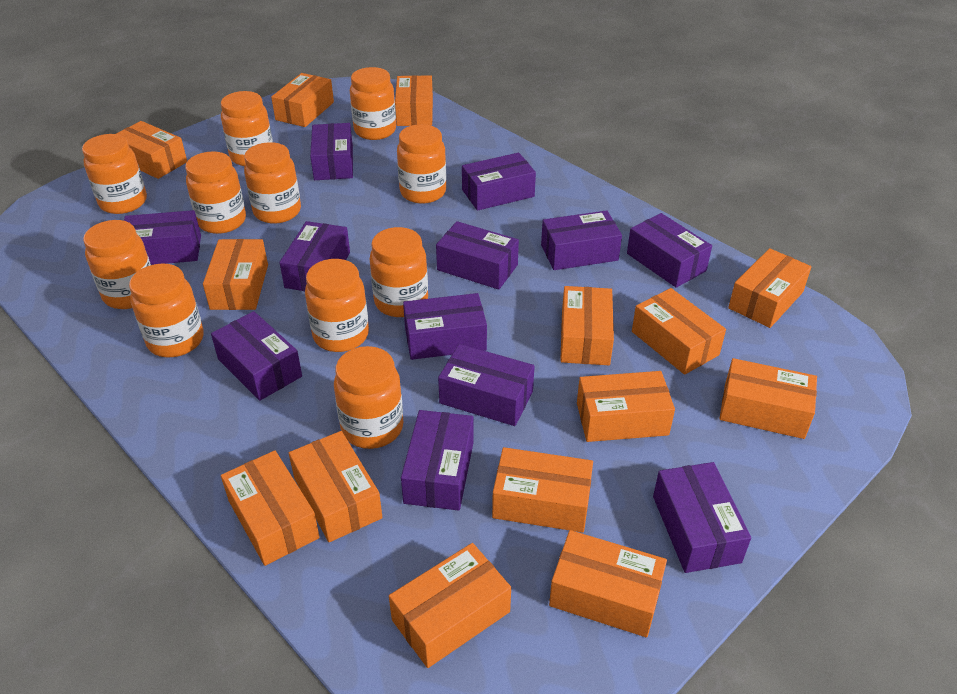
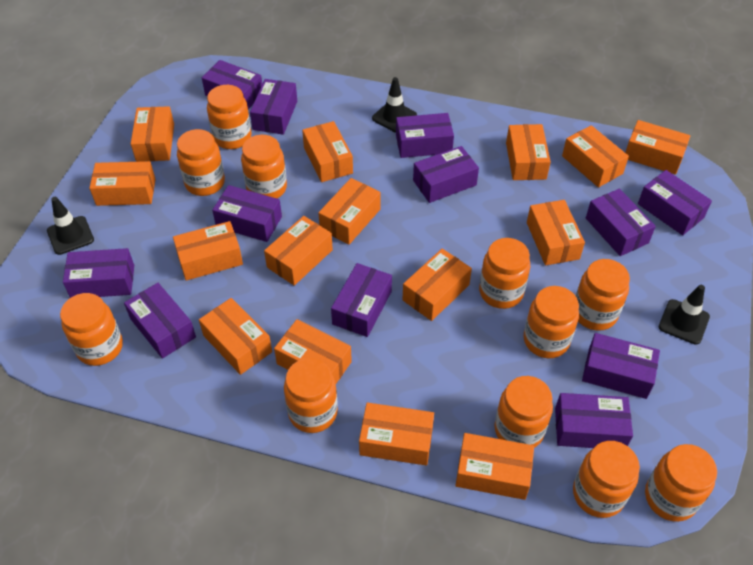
black traffic cone: none = 0 -> [47,197,94,255] [372,77,417,133] [659,285,710,345] = 3
orange box: [116,121,187,179] [203,239,268,310] [221,450,320,566] [271,73,334,127] [289,431,382,542] [389,543,511,668] [395,75,433,126] [492,447,593,533] [549,530,667,637] [560,286,614,365] [577,371,675,442] [632,288,726,375] [719,358,817,439] [728,248,812,328] = 14 -> [89,161,156,206] [131,106,174,162] [173,221,243,281] [199,298,272,375] [264,216,333,286] [274,319,352,383] [302,121,353,182] [318,178,381,245] [359,402,434,466] [402,249,472,321] [456,433,534,500] [506,124,551,180] [527,200,585,265] [562,125,629,188] [625,120,690,175] = 15

